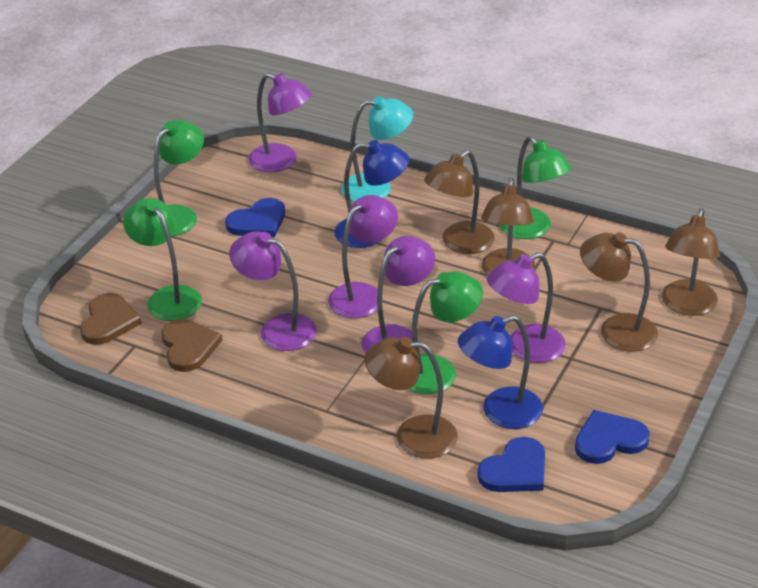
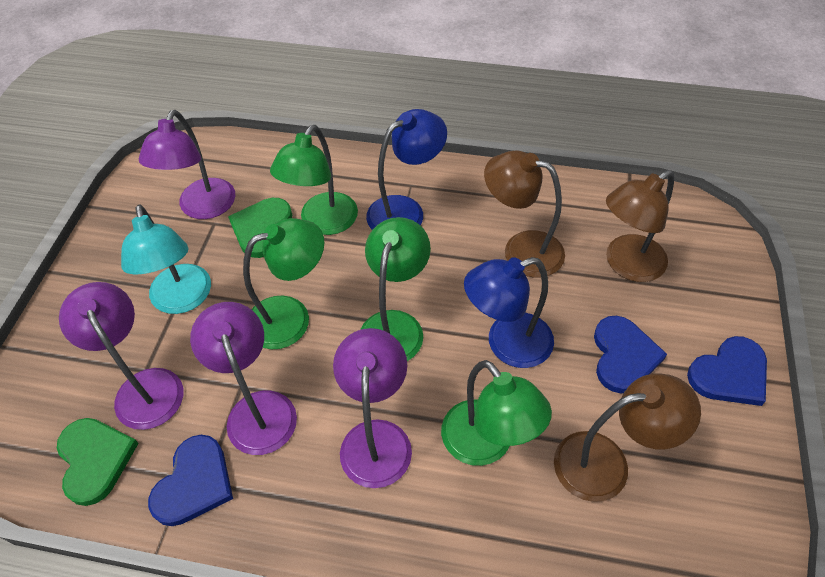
brown heart: [80,293,142,345] [161,319,222,372] = 2 -> none = 0
brown lamp: [364,337,458,459] [424,150,495,254] [481,178,535,276] [580,232,658,352] [662,208,720,316] = 5 -> [484,150,565,278] [554,374,701,502] [606,170,674,282] = 3
green heart: none = 0 -> [57,418,139,506] [228,198,292,258] = 2
purple lamp: [229,231,317,351] [248,73,312,172] [328,195,398,318] [361,236,435,354] [487,252,566,363] = 5 -> [59,282,183,430] [139,110,235,219] [190,302,297,455] [333,328,412,488] = 4

